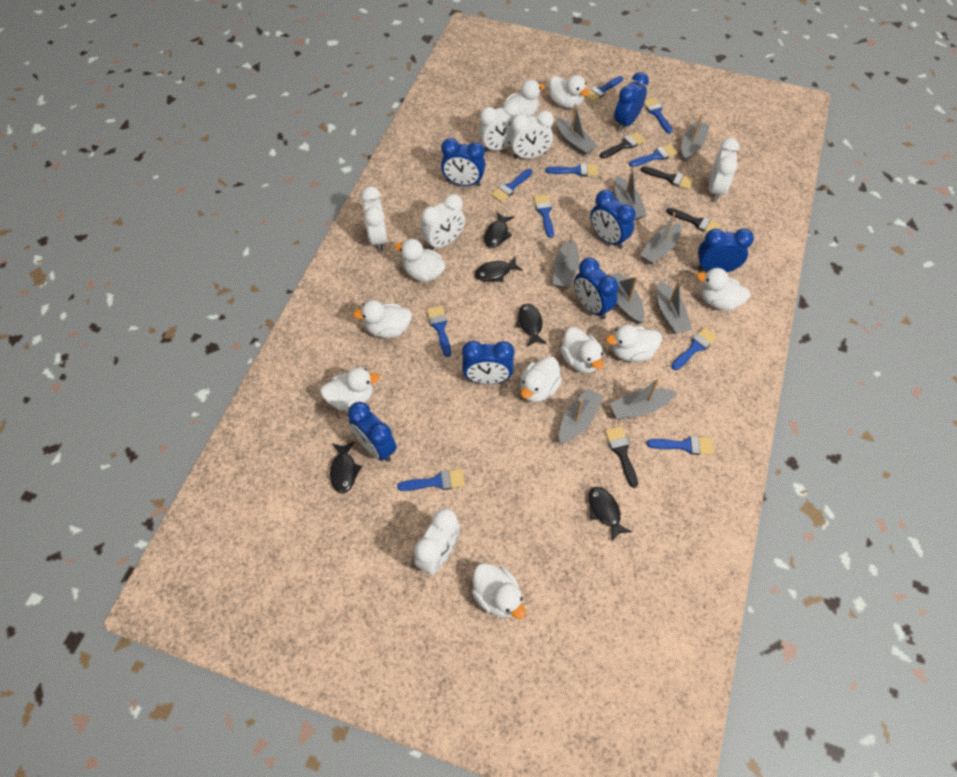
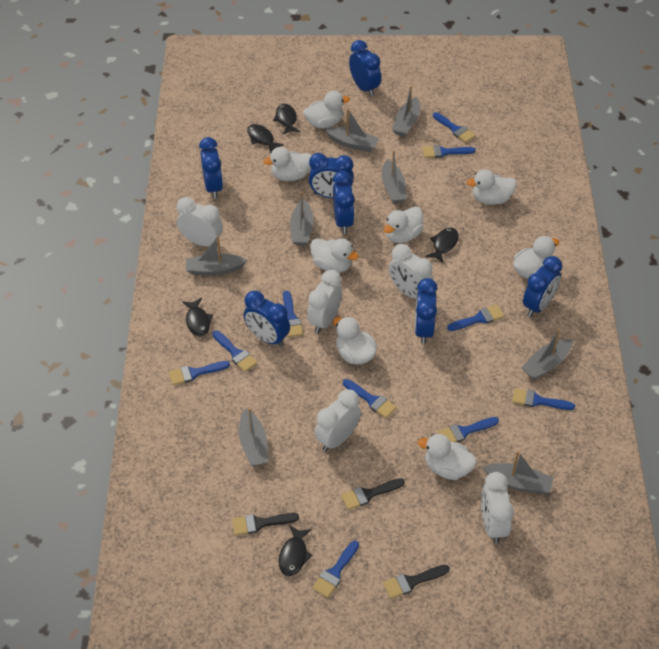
black brush: [600,132,645,159] [605,426,638,488] [641,166,694,190] [666,208,721,232] = 4 -> [232,513,299,536] [341,478,405,510] [383,565,450,599] = 3
grey boat: [553,233,579,289] [556,104,598,155] [559,388,604,444] [610,272,644,324] [610,378,676,419] [615,166,647,220] [640,213,682,265] [657,278,692,334] [682,114,710,162] = 9 -> [186,236,247,275] [239,408,269,466] [290,192,314,245] [325,109,379,152] [382,151,407,204] [392,86,420,137] [483,451,554,494] [521,329,573,379] = 8
white clock: [361,187,387,251] [414,508,460,574] [421,194,465,250] [479,101,521,152] [509,110,554,159] [709,138,739,201] = 6 -> [177,197,223,247] [307,270,342,333] [315,389,361,452] [389,244,433,298] [481,472,514,544] = 5
white duck: [320,367,380,411] [353,300,412,338] [395,239,446,282] [472,563,526,619] [503,80,545,117] [520,356,562,402] [549,75,589,108] [560,327,603,373] [606,325,662,362] [696,268,751,311] = 10 -> [263,147,312,181] [303,91,350,128] [310,238,359,272] [333,316,377,365] [384,207,424,243] [418,434,477,480] [467,169,517,205] [513,236,559,279] = 8

